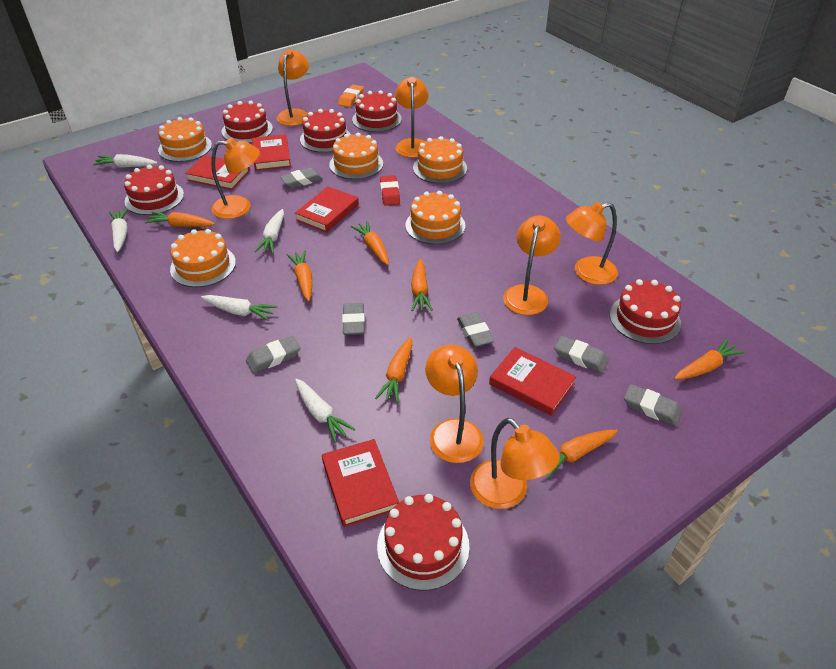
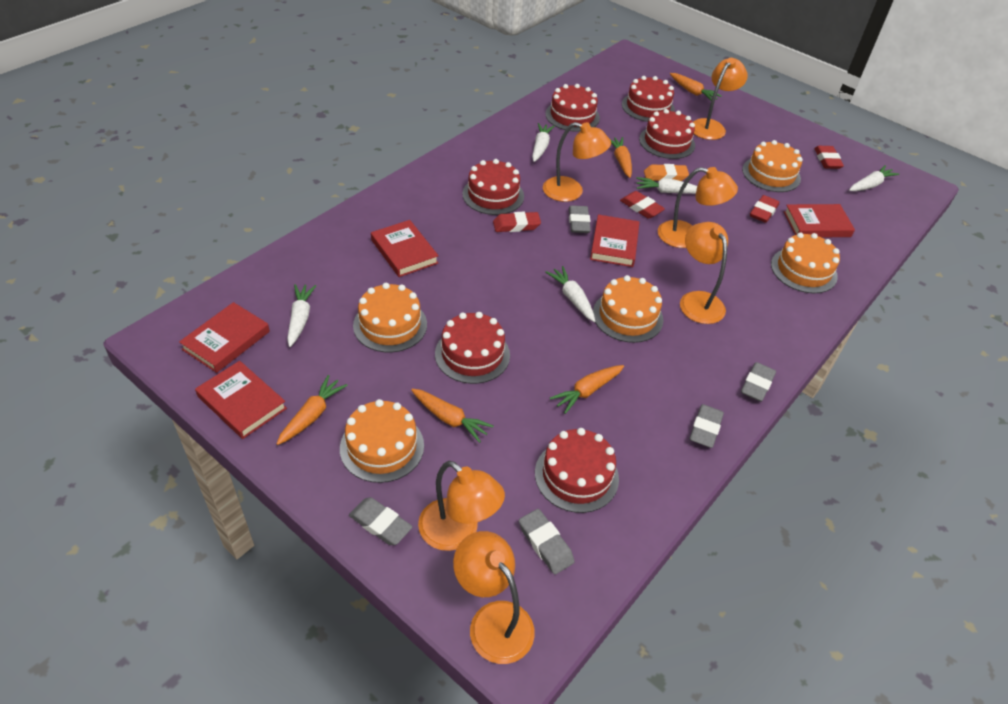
grey eraser: [246,336,300,373] [280,168,323,188] [342,303,365,335] [457,312,494,347] [554,336,609,373] [624,384,682,426] = 6 -> [349,497,412,545] [519,509,574,574] [569,205,591,233] [690,404,724,448] [741,362,776,402] = 5
orange carrot: [145,212,215,227] [286,250,312,301] [351,221,389,265] [375,337,413,403] [411,259,432,311] [546,430,618,479] [674,338,745,380] = 7 -> [276,375,348,445] [411,389,493,443] [550,365,624,414] [610,137,632,178] [670,73,722,100] = 5
orange lamp: [211,138,260,219] [277,49,309,126] [395,77,428,158] [425,345,484,463] [470,418,560,509] [503,215,561,315] [566,202,618,285] = 7 -> [418,461,505,551] [453,531,535,664] [543,122,611,202] [658,167,738,248] [680,222,728,324] [693,58,748,140] = 6
red eraser: [380,175,400,206] = 1 -> [493,212,541,232] [620,191,665,219] [750,195,779,223] [814,146,844,169] = 4

